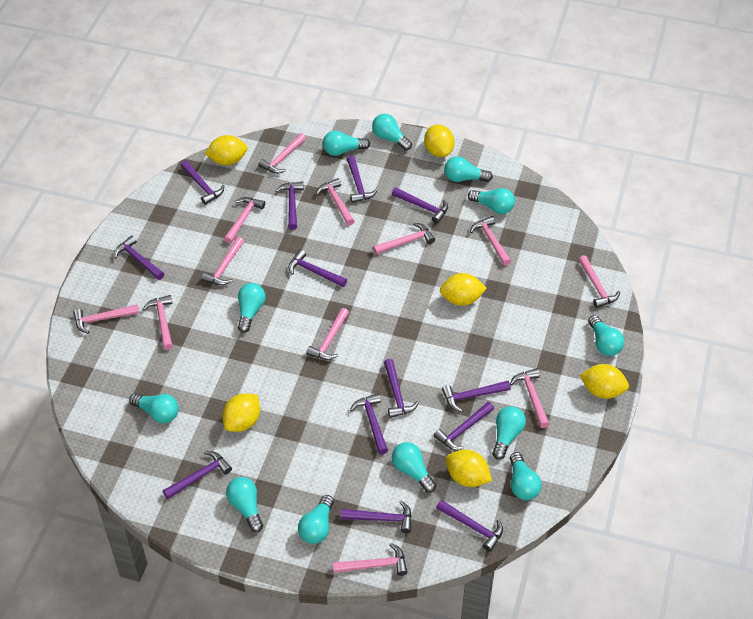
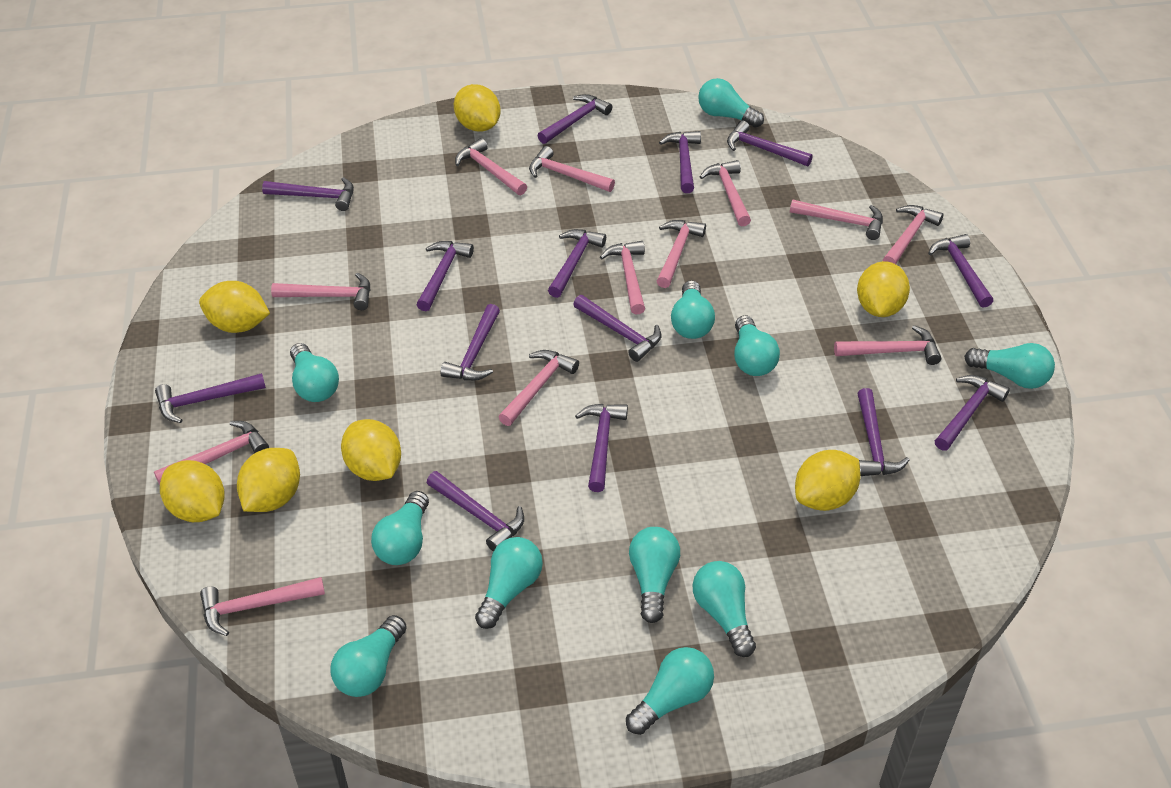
purple hammer: [114,236,164,280] [163,451,232,499] [181,161,224,205] [276,182,304,230] [288,249,347,287] [340,501,412,533] [347,155,378,203] [350,393,388,455] [384,359,419,418] [392,187,448,224] [433,402,494,450] [436,500,503,552] [442,381,511,412] = 13 -> [155,373,266,423] [262,177,354,211] [417,241,474,311] [427,471,524,552] [440,304,500,381] [538,94,612,144] [548,229,606,298] [573,295,661,362] [575,404,628,492] [659,131,701,193] [727,121,813,166] [857,388,909,476] [928,234,993,308] [935,375,1010,451] = 14
turquoise light bulb: [129,393,179,423] [226,477,263,533] [238,283,266,333] [298,495,334,544] [323,131,370,156] [372,114,412,151] [392,442,436,493] [444,156,493,182] [468,188,515,214] [492,406,526,460] [510,452,542,500] [588,315,624,356] = 12 -> [290,343,339,402] [331,615,407,697] [371,491,429,565] [475,537,543,629] [626,647,714,735] [629,527,680,623] [671,280,715,339] [693,561,756,657] [698,78,764,128] [734,315,780,376] [964,343,1055,389] = 11
yellow lemon: [204,135,248,165] [222,393,260,432] [424,125,454,157] [440,273,487,306] [446,450,492,487] [580,364,629,399] = 6 -> [160,460,225,522] [199,281,270,333] [237,448,300,512] [341,419,401,481] [454,84,501,132] [795,450,860,511] [857,261,910,317] = 7

